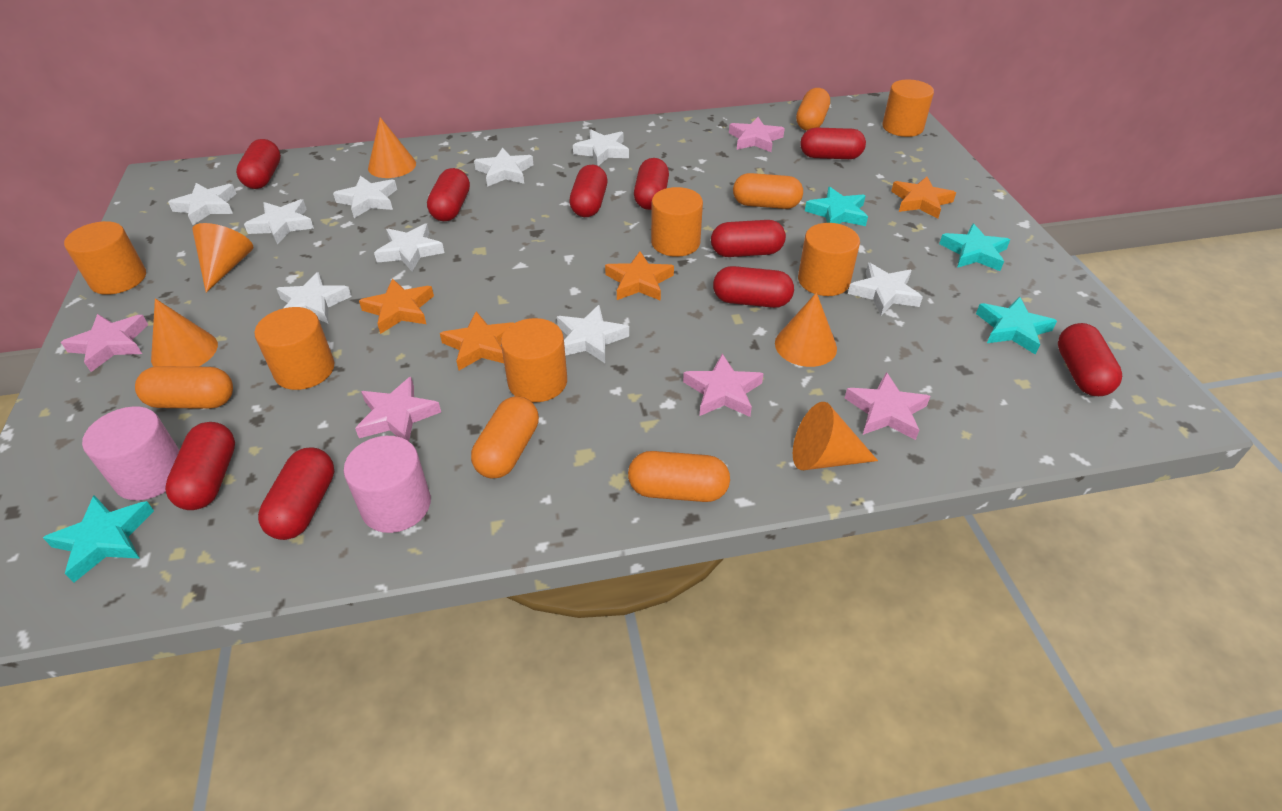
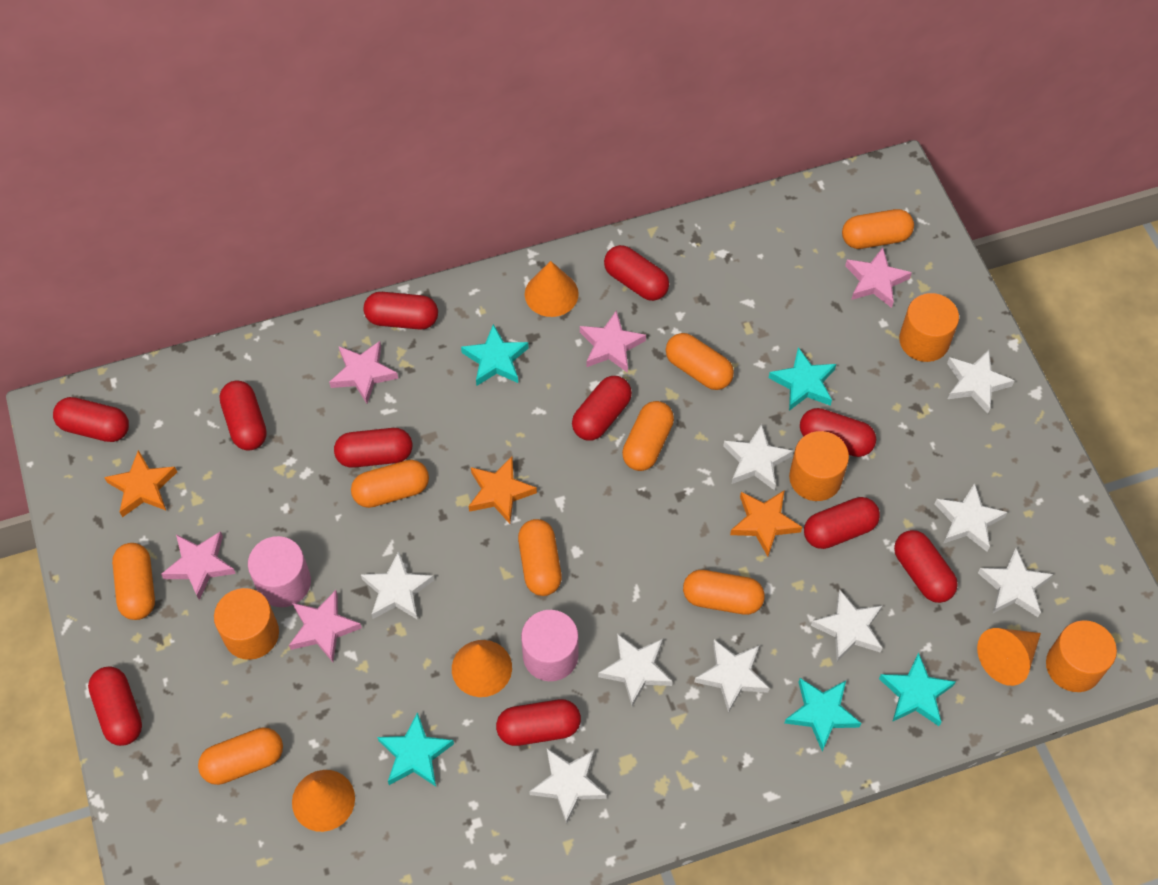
orange capsule: [135,366,233,409] [471,396,539,479] [628,451,730,502] [733,173,803,209] [796,88,830,131] = 5 -> [112,543,155,620] [198,727,283,785] [351,460,429,508] [518,519,562,596] [622,401,674,471] [666,333,734,390] [683,570,765,615] [842,209,914,249] = 8
orange cone: [151,298,218,367] [192,223,253,293] [368,117,416,178] [775,292,837,367] [793,402,878,470] = 5 -> [292,770,355,832] [452,640,512,697] [525,261,579,317] [977,628,1041,686] = 4
orange cylinder: [64,221,146,295] [254,307,335,390] [501,318,567,402] [651,187,703,257] [798,223,860,296] [883,80,934,137] = 6 -> [214,588,279,660] [789,431,849,501] [899,293,959,362] [1046,620,1117,692] = 4
orange star: [359,278,434,334] [440,311,514,370] [605,251,674,301] [891,177,956,219] = 4 -> [104,450,177,517] [469,457,537,524] [730,490,802,557] = 3
red capsule: [165,422,235,510] [236,139,281,189] [258,448,334,540] [427,168,470,221] [569,165,607,217] [634,158,669,210] [711,220,786,257] [713,266,794,308] [801,128,866,159] [1058,323,1122,396] = 10 -> [53,397,129,442] [88,666,142,746] [219,380,267,451] [334,428,413,468] [364,292,438,330] [496,699,581,746] [572,376,632,440] [604,245,669,301] [800,408,876,457] [804,497,880,549] [894,530,958,603] = 11
turquoise star: [43,495,154,583] [805,187,868,226] [939,224,1010,271] [976,297,1057,355] = 4 -> [377,712,454,787] [461,324,529,386] [769,347,836,411] [785,678,862,751] [879,653,956,726] = 5

